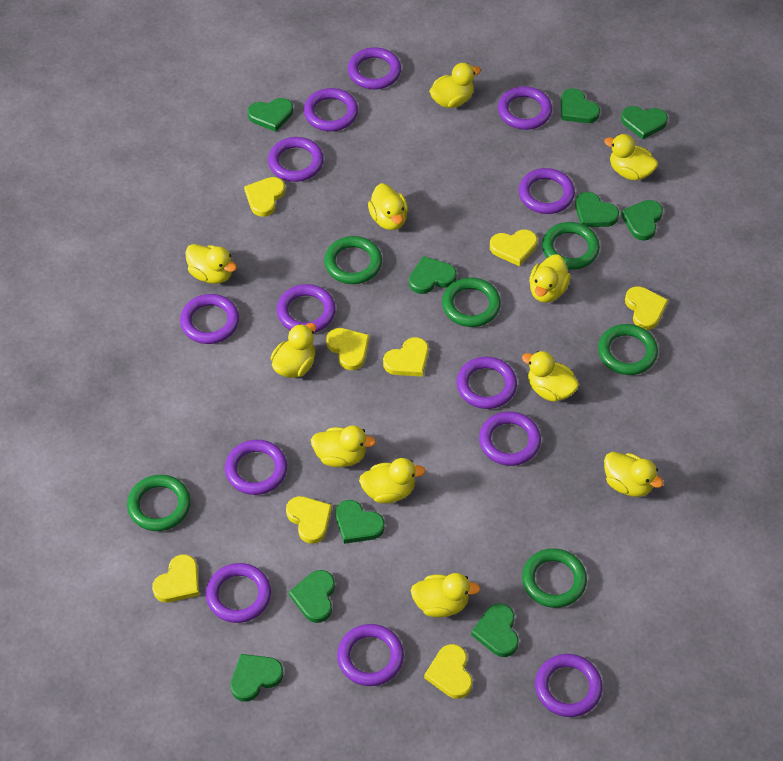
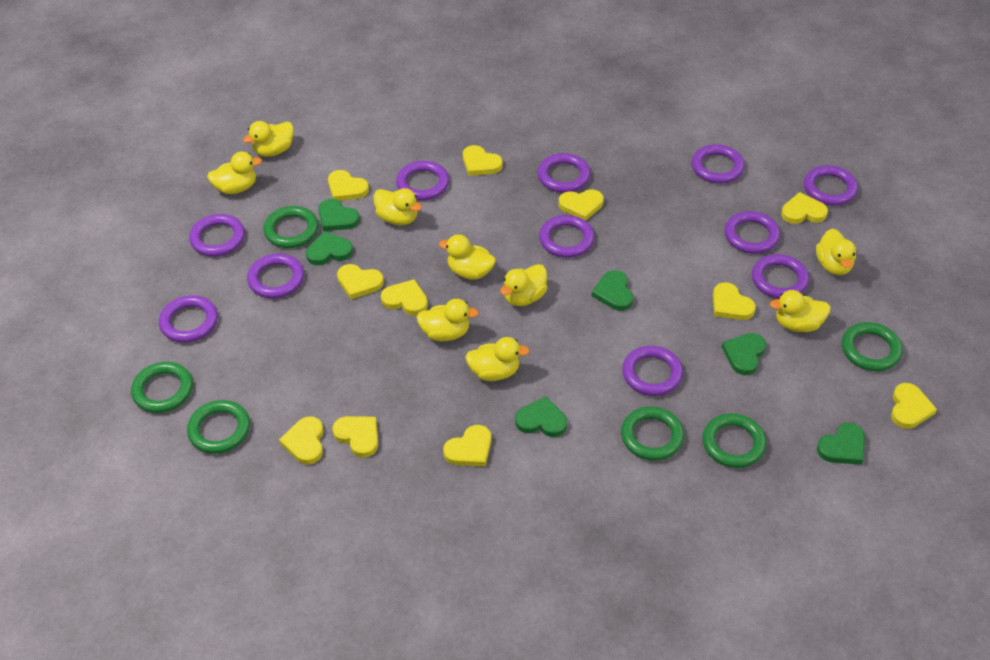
green heart: [230,654,283,702] [248,98,293,132] [289,570,335,623] [335,500,385,544] [409,256,457,294] [471,603,519,657] [561,88,600,123] [575,192,619,227] [621,106,668,139] [621,200,663,240] = 10 -> [306,231,353,265] [318,199,360,231] [515,396,567,437] [592,270,633,311] [722,333,766,375] [817,423,865,465] = 6
purple ring: [180,294,239,344] [206,563,271,623] [225,440,287,495] [268,137,324,182] [277,284,336,333] [304,88,358,131] [337,624,404,686] [348,47,401,89] [457,357,517,409] [479,411,541,466] [498,86,552,130] [519,168,575,214] [535,654,602,717] = 13 -> [159,295,218,343] [189,214,245,256] [247,254,304,298] [396,161,449,200] [538,153,590,193] [539,215,595,258] [622,346,683,396] [692,144,744,184] [724,211,780,254] [752,254,809,299] [804,165,858,206] = 11
yellow duck: [185,244,237,284] [271,323,316,378] [311,425,376,467] [359,458,426,504] [368,183,408,230] [411,573,480,618] [429,63,481,108] [522,351,579,402] [529,254,571,303] [604,134,658,180] [604,452,664,497] = 11 -> [207,151,262,194] [243,121,294,157] [373,188,422,225] [416,299,479,341] [439,234,496,280] [465,337,530,381] [500,264,547,306] [770,290,831,332] [816,228,856,275] = 9
yellow heart: [152,554,199,602] [244,177,285,217] [286,496,332,544] [326,328,369,370] [383,337,429,377] [424,644,472,699] [490,230,537,266] [625,286,668,330] = 8 -> [279,416,324,465] [328,170,369,201] [332,416,378,458] [337,264,384,299] [381,279,428,315] [443,425,491,466] [463,145,503,176] [559,189,604,221] [713,282,756,320] [781,192,828,224] [891,383,937,429] = 11

